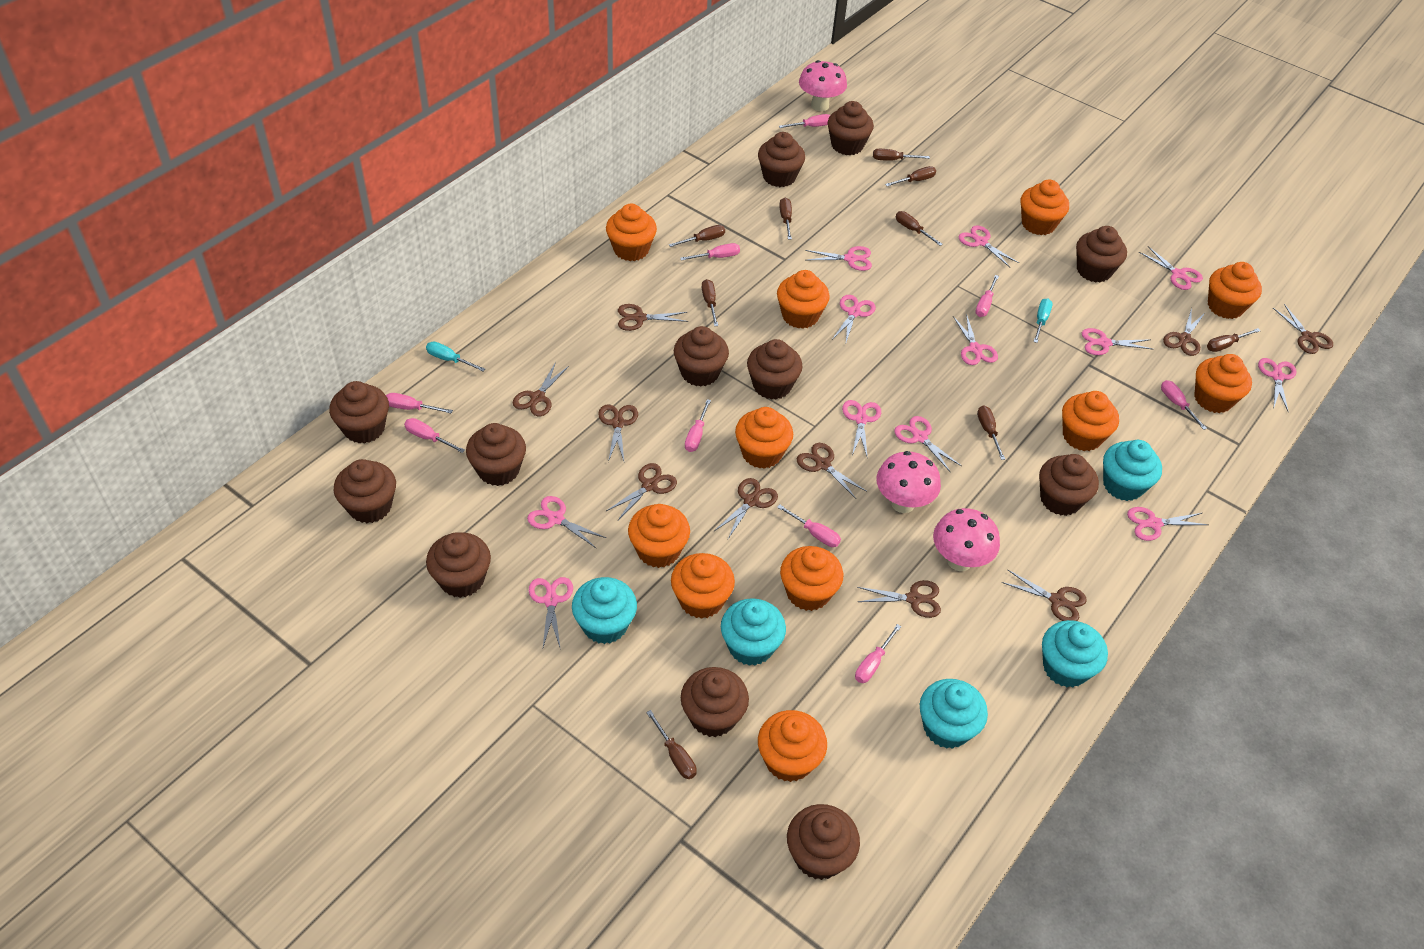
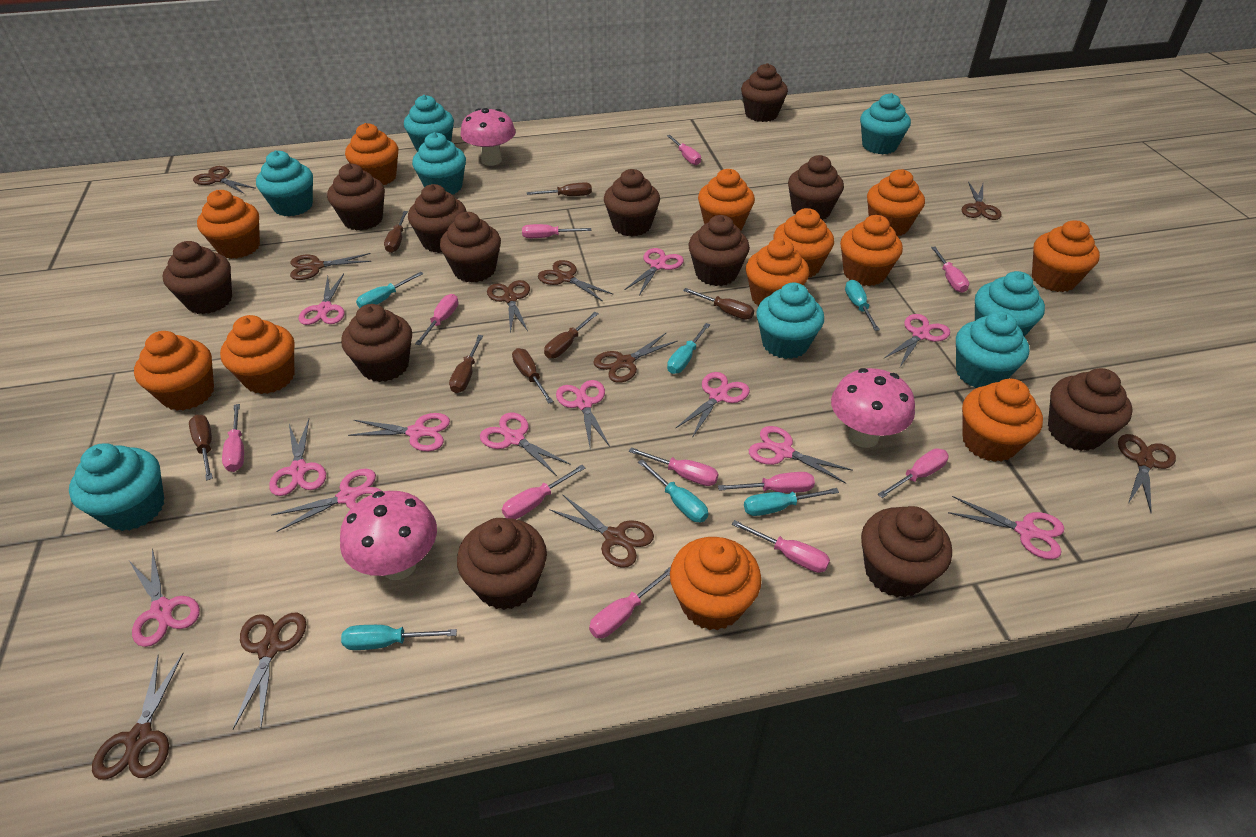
brown screwdriver: [646,710,697,779] [669,225,725,247] [702,279,718,326] [779,198,792,239] [873,149,930,161] [885,166,936,186] [896,211,943,246] [977,405,1005,460] [1207,328,1261,352] = 9 -> [189,414,213,480] [384,211,408,253] [449,335,483,393] [512,348,554,404] [527,182,592,196] [544,312,599,359] [683,288,754,320] = 7
orange cupcake: [606,204,657,261] [628,504,690,568] [671,553,735,619] [735,407,793,469] [758,710,827,782] [777,270,830,329] [780,546,843,611] [1021,179,1069,235] [1062,391,1119,451] [1194,354,1252,413] [1208,262,1262,319] = 11 -> [134,331,214,411] [197,190,260,259] [220,315,295,394] [345,123,398,185] [670,537,761,630] [698,169,755,231] [746,238,809,306] [773,208,834,277] [840,215,903,286] [867,169,925,236] [962,379,1043,462] [1032,220,1100,292] = 12
pink screwdriver: [386,393,453,414] [404,418,465,453] [680,243,740,261] [685,399,711,452] [777,504,841,547] [779,114,830,128] [855,624,901,683] [975,275,999,317] [1161,380,1207,430] = 9 -> [222,404,244,472] [415,294,458,345] [502,465,585,519] [522,224,591,238] [589,567,671,638] [629,447,719,486] [667,135,701,165] [718,472,815,493] [732,520,830,573] [878,448,949,498] [931,247,969,293] = 11
turquoise cupcake: [572,577,637,644] [721,598,786,666] [920,679,988,749] [1042,620,1108,688] [1103,440,1162,501] = 5 -> [69,443,164,531] [256,150,313,217] [404,95,454,152] [412,132,466,194] [756,282,824,359] [860,93,911,154] [956,311,1030,388] [975,271,1045,336] = 8
turquoise screwdriver: [426,342,485,371] [1034,298,1053,343] = 2 -> [341,625,457,650] [356,272,424,308] [638,459,708,522] [667,323,710,374] [744,488,839,516] [845,280,880,331] = 6

